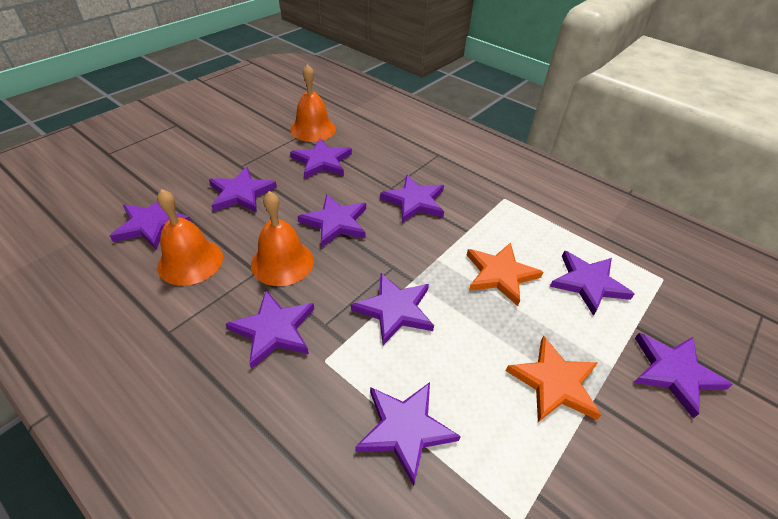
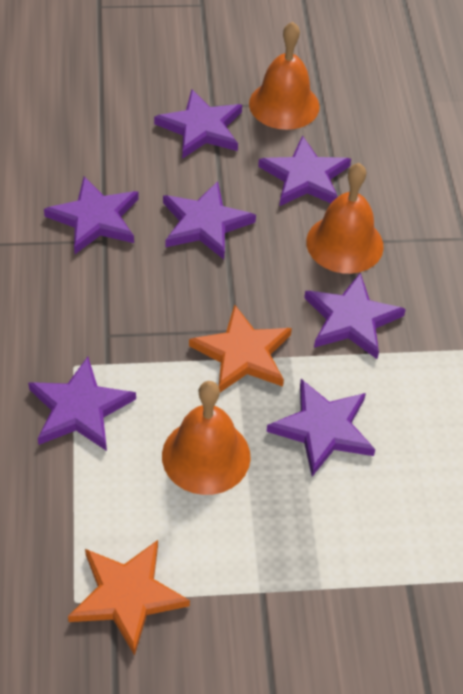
purple star: [110,202,191,250] [209,167,277,213] [226,290,314,369] [290,139,352,179] [298,194,366,248] [351,273,434,345] [355,382,461,486] [380,175,444,223] [550,251,634,316] [634,333,733,418] = 10 -> [28,357,136,451] [44,176,139,254] [154,89,242,159] [163,181,256,259] [258,135,351,206] [266,379,375,477] [304,273,406,359] = 7

